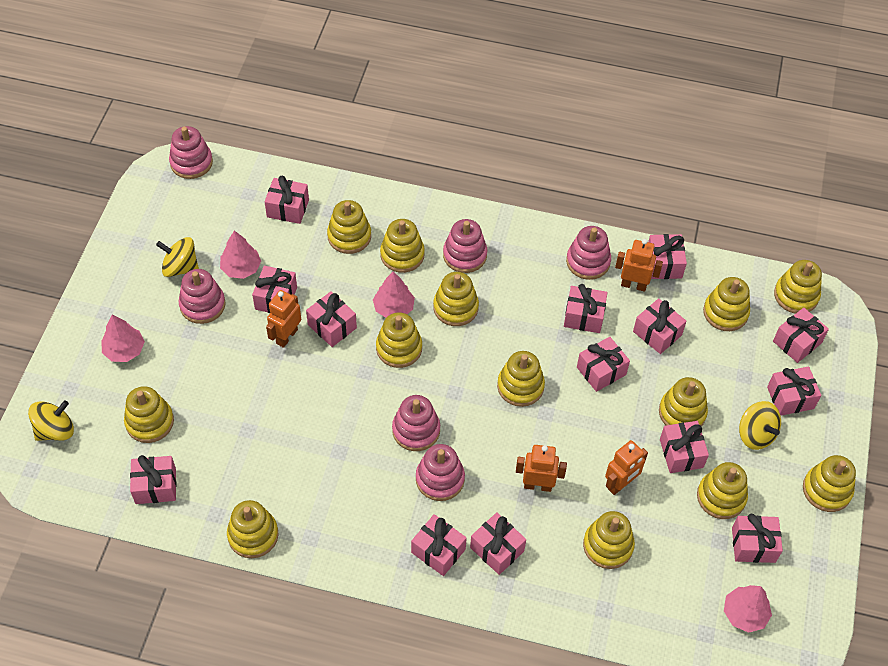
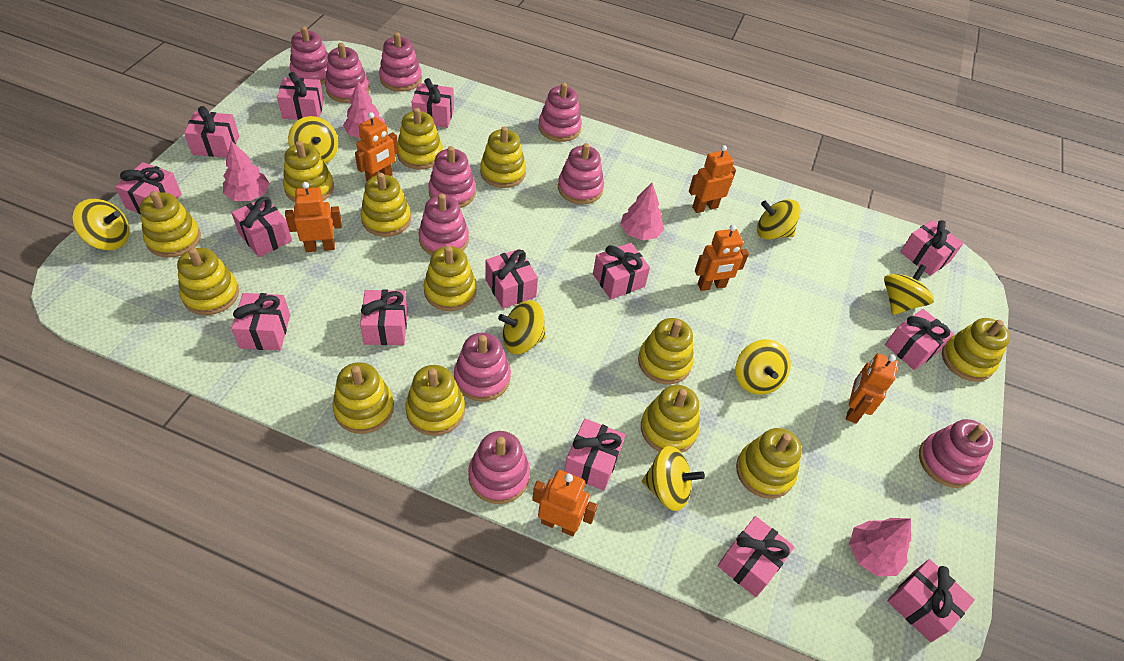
orange robot: [266,290,301,348] [516,445,567,492] [605,440,648,495] [615,239,663,292] = 4 -> [285,182,342,252] [355,112,399,182] [532,470,598,536] [689,145,736,213] [695,224,749,291] [846,353,899,424] = 6
pink stacking toy: [169,126,213,179] [179,269,226,324] [392,395,440,451] [416,444,465,501] [443,219,487,273] [566,226,611,280] = 6 -> [290,26,328,85] [325,43,370,103] [379,32,422,92] [418,194,469,255] [428,146,476,208] [454,333,511,402] [468,431,530,504] [538,82,582,142] [558,143,604,204] [919,419,993,488] = 10
yellow spinning top: [28,400,74,441] [156,237,199,277] [739,401,781,450] = 3 -> [72,199,130,250] [288,116,338,164] [498,300,546,354] [642,446,705,511] [736,339,791,395] [757,199,801,240] [884,264,934,315] = 7

